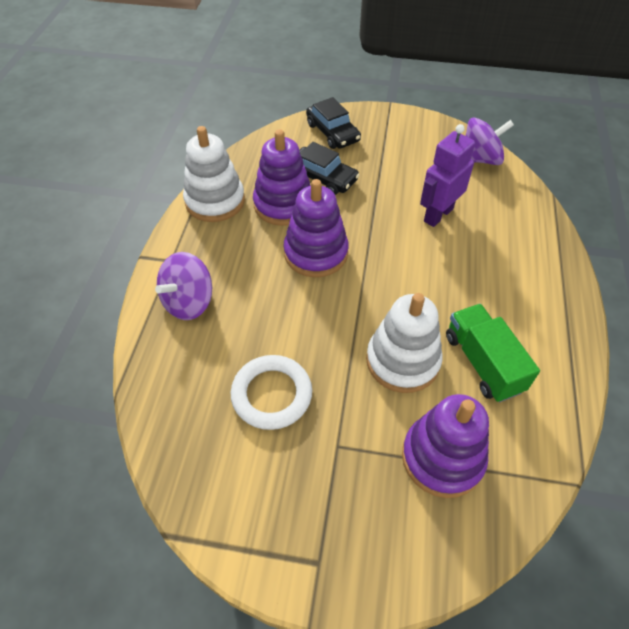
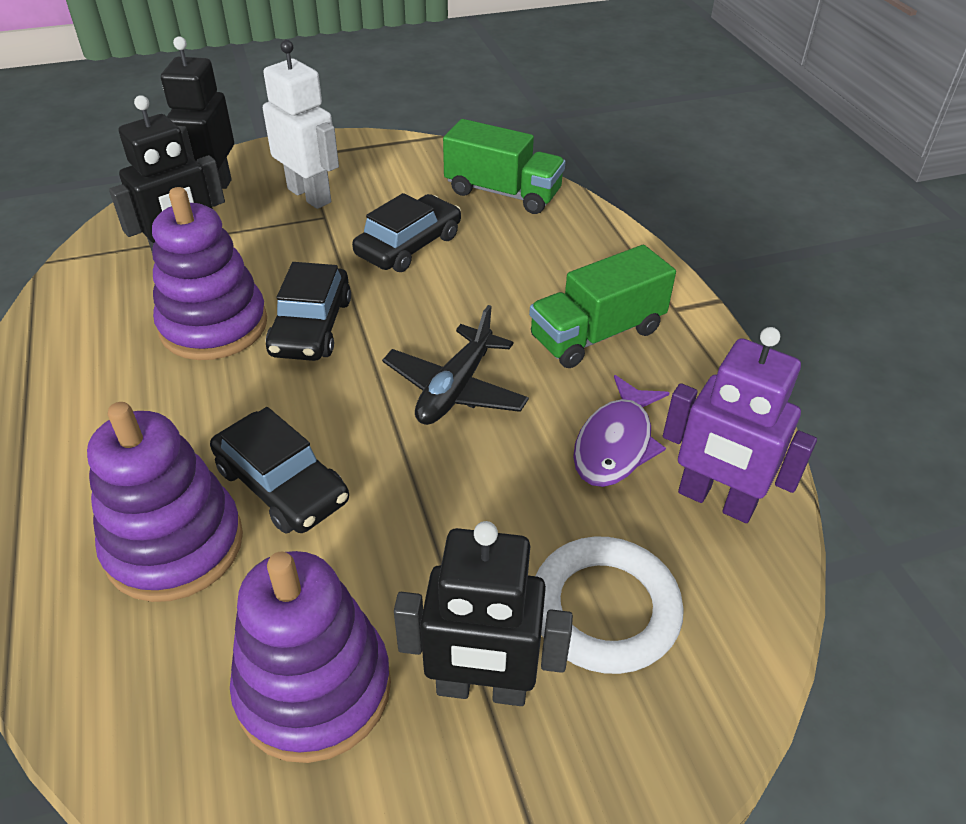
black car: [300,142,360,195] [306,97,361,149] = 2 -> [210,407,349,534] [266,262,351,361] [352,193,461,272] = 3
black plane: none = 0 -> [382,305,529,425] = 1
black robot: none = 0 -> [109,95,225,251] [161,36,234,207] [394,521,573,706] = 3
green truck: [446,304,540,402] = 1 -> [443,119,566,214] [529,245,676,368] = 2
purple fish: none = 0 -> [573,375,670,487] = 1
purple spinning top: [155,252,212,320] [466,117,514,165] = 2 -> none = 0
white robot: none = 0 -> [263,40,339,209] = 1
white stacking toy: [183,126,245,222] [366,293,443,393] = 2 -> none = 0

